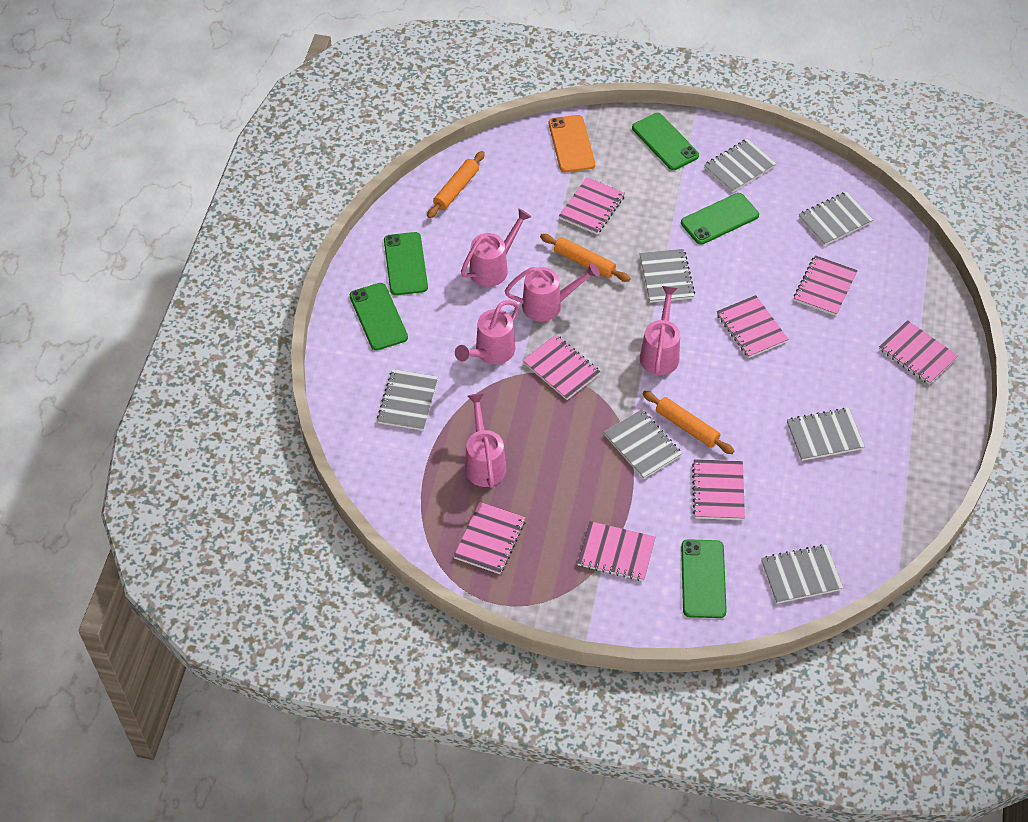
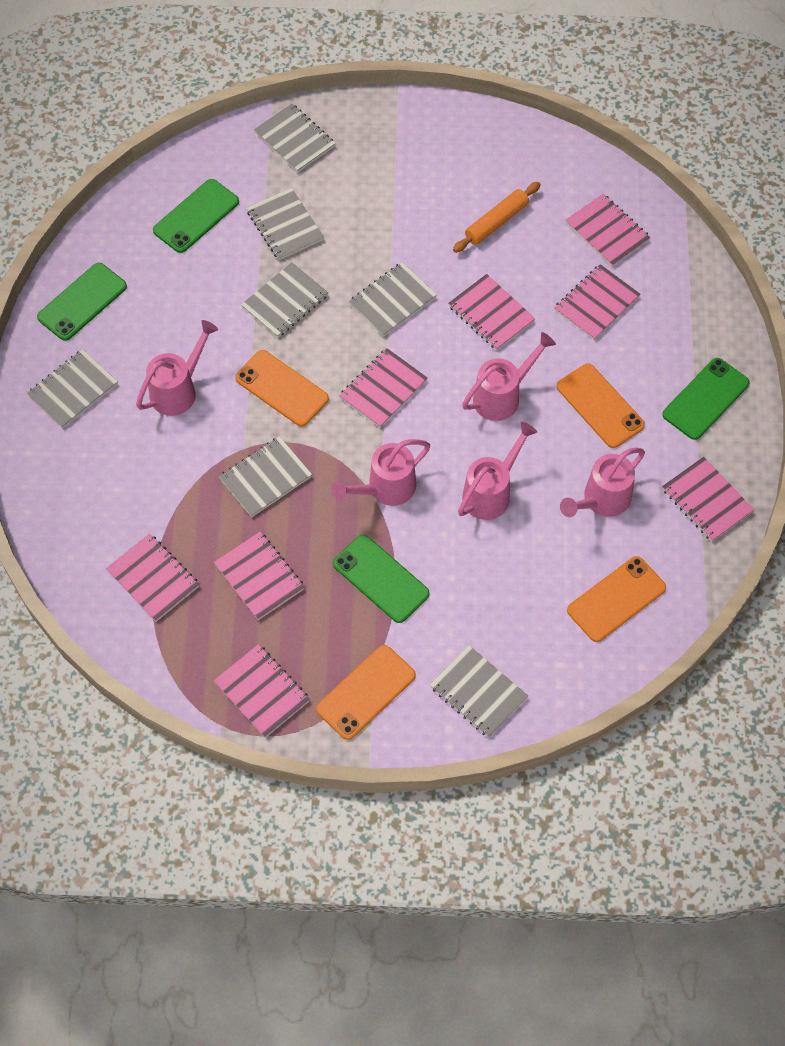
green phone: [350,283,408,350] [384,232,428,295] [632,113,699,170] [681,193,759,245] [681,539,727,618] = 5 -> [37,263,127,341] [153,179,239,253] [333,534,430,623] [662,358,750,440] = 4
orange phone: [549,115,595,172] = 1 -> [235,350,329,427] [316,645,416,740] [557,364,645,448] [567,556,666,642] = 4
orange rolling pin: [427,151,485,218] [540,234,631,282] [642,391,734,454] = 3 -> [453,182,541,253] = 1

